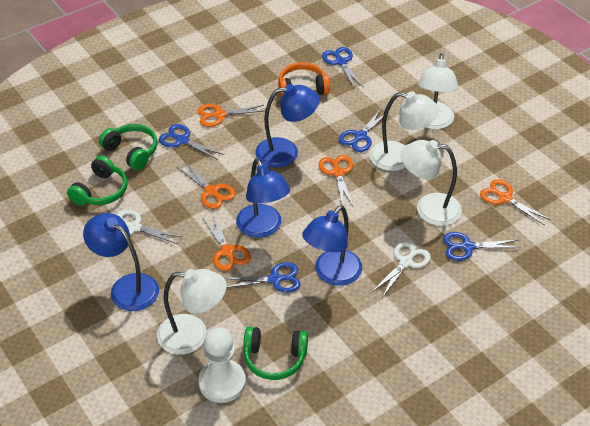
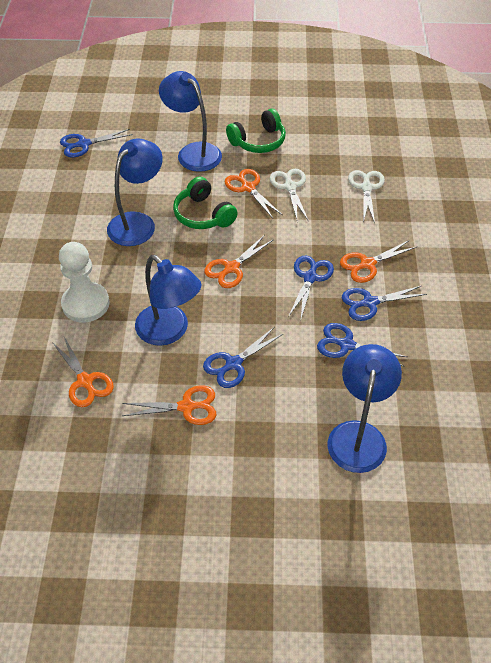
green headphones: [67,156,127,206] [99,124,158,170] [243,327,308,380] = 3 -> [173,177,238,229] [226,109,286,153] = 2
orange headphones: [278,62,330,97] = 1 -> none = 0
white lamp: [157,269,227,355] [369,91,439,171] [401,140,462,226] [418,53,459,129] = 4 -> none = 0

